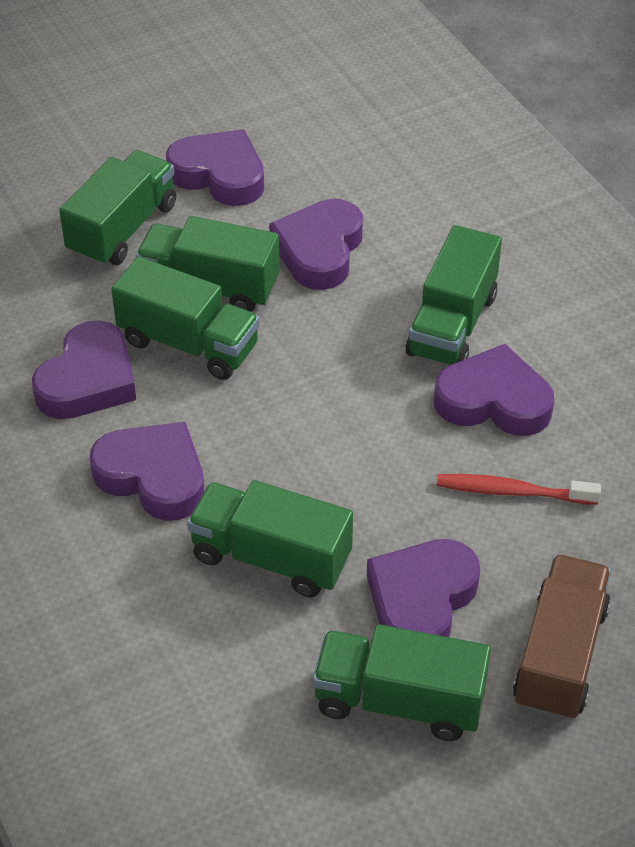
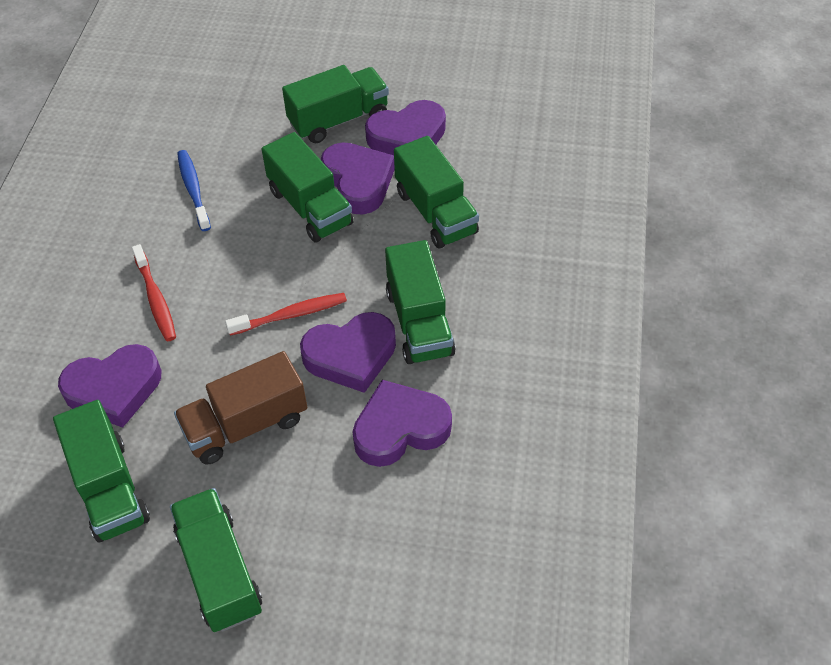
blue toothbrush: none = 0 -> [177,150,211,231] = 1
purple heart: [32,321,136,419] [90,422,204,521] [166,129,264,206] [269,199,363,290] [367,539,480,637] [434,344,554,436] = 6 -> [58,344,161,428] [300,312,396,393] [321,142,395,215] [353,380,452,467] [365,100,446,155] = 5
red toothbrush: [437,474,601,505] = 1 -> [132,244,176,341] [225,293,347,336] = 2

